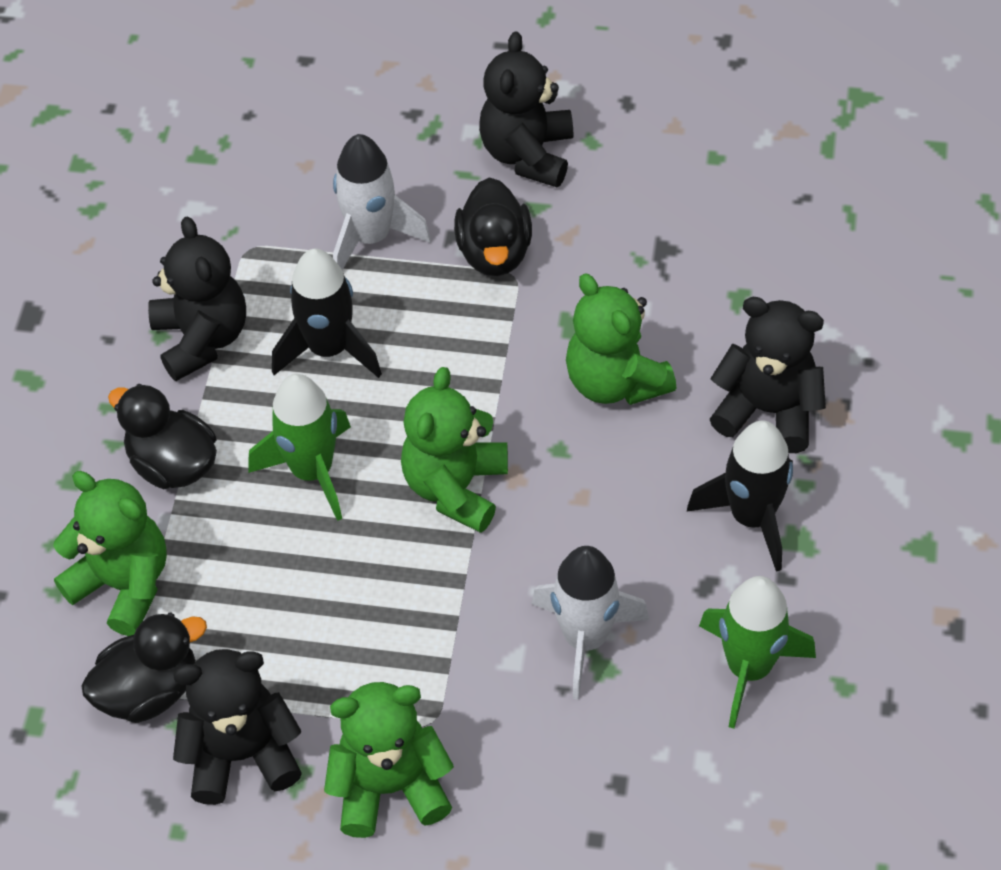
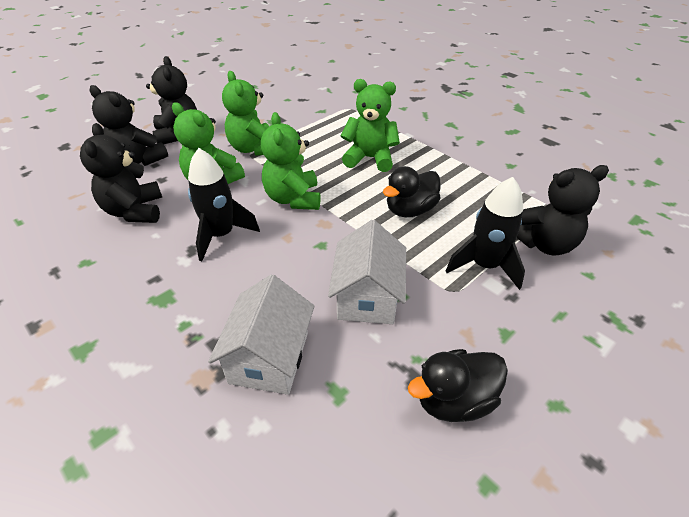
black duck: [82,613,207,723] [108,384,217,489] [454,177,532,276] = 3 -> [383,166,441,217] [408,349,508,422] = 2
green rocket: [248,374,351,521] [699,576,816,728] = 2 -> none = 0
white house: none = 0 -> [208,274,314,395] [328,220,406,324] = 2
white rocket: [333,134,431,270] [532,546,649,700] = 2 -> none = 0

